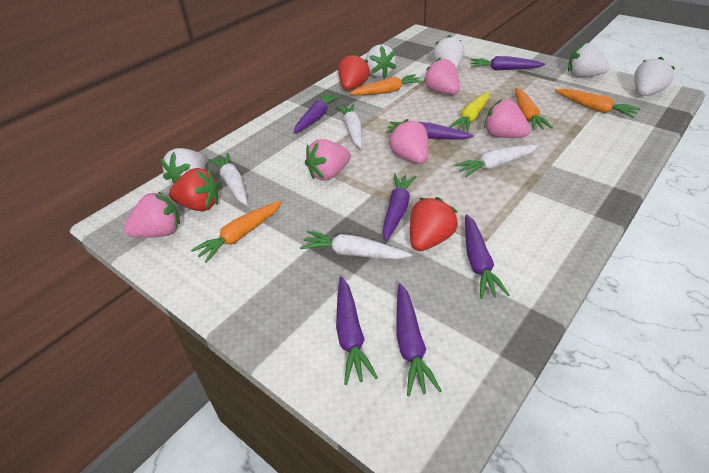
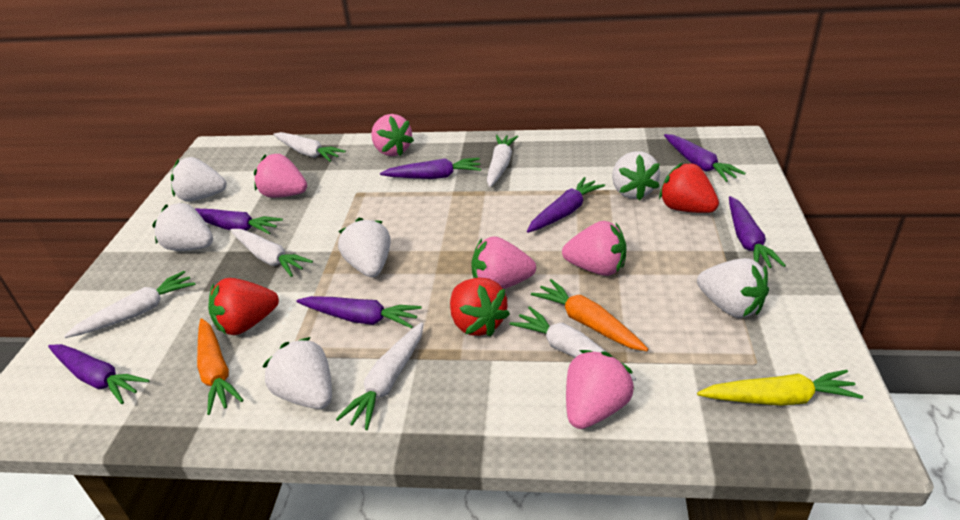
orange carrot: [191,201,282,263] [349,74,423,95] [515,88,553,131] [555,89,640,118] = 4 -> [197,318,243,415] [531,279,648,351] = 2
white carrot: [208,153,248,206] [300,231,412,259] [336,103,362,148] [454,145,539,177] = 4 -> [64,271,195,338] [230,229,313,277] [273,132,346,162] [336,322,423,430] [487,135,518,188] [510,306,636,381] = 6
white strawberry: [161,148,206,185] [366,45,396,78] [433,35,464,70] [568,43,610,77] [634,57,675,96] = 5 -> [152,203,213,251] [171,157,227,202] [262,337,332,409] [338,218,391,277] [612,151,660,201] [697,258,769,318] = 6

